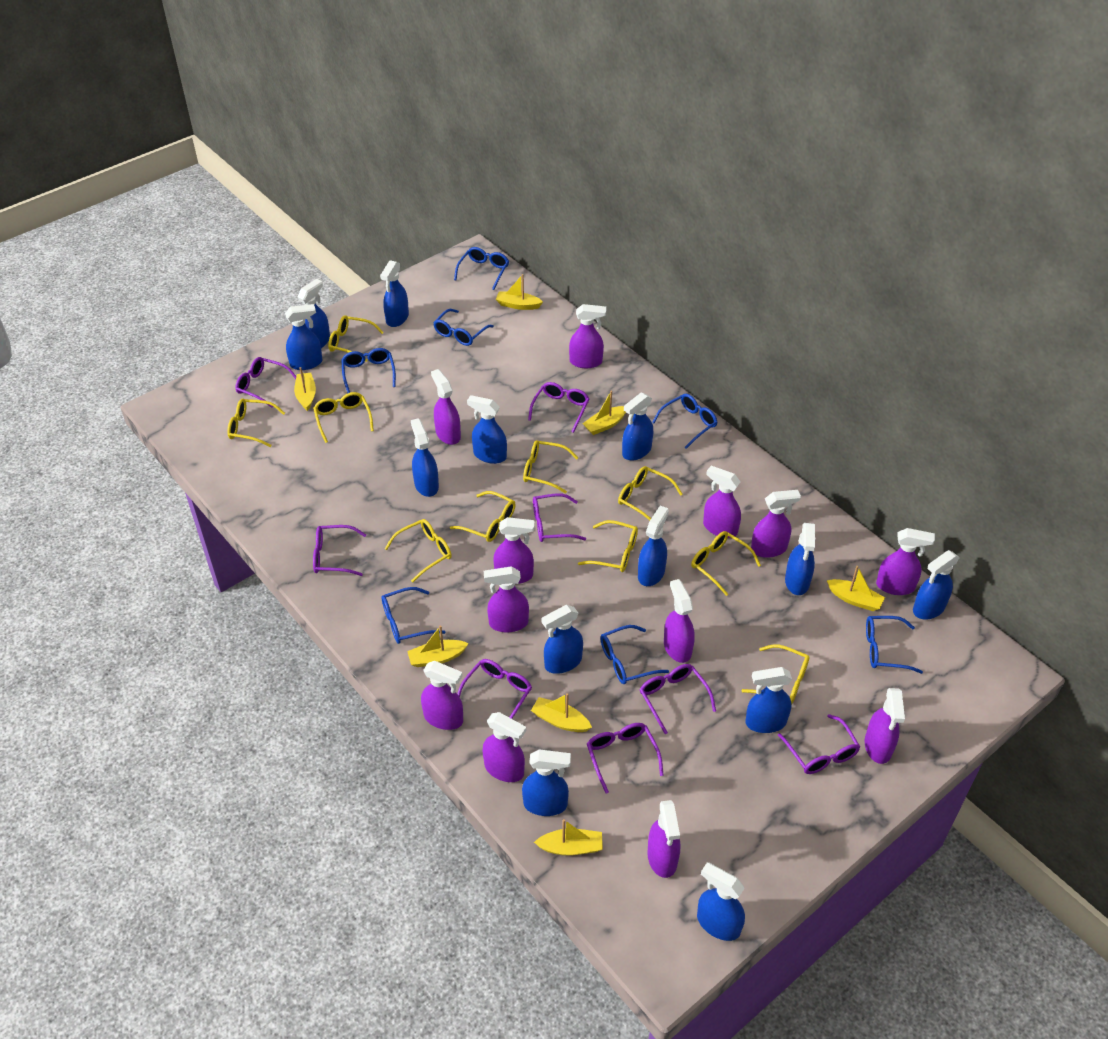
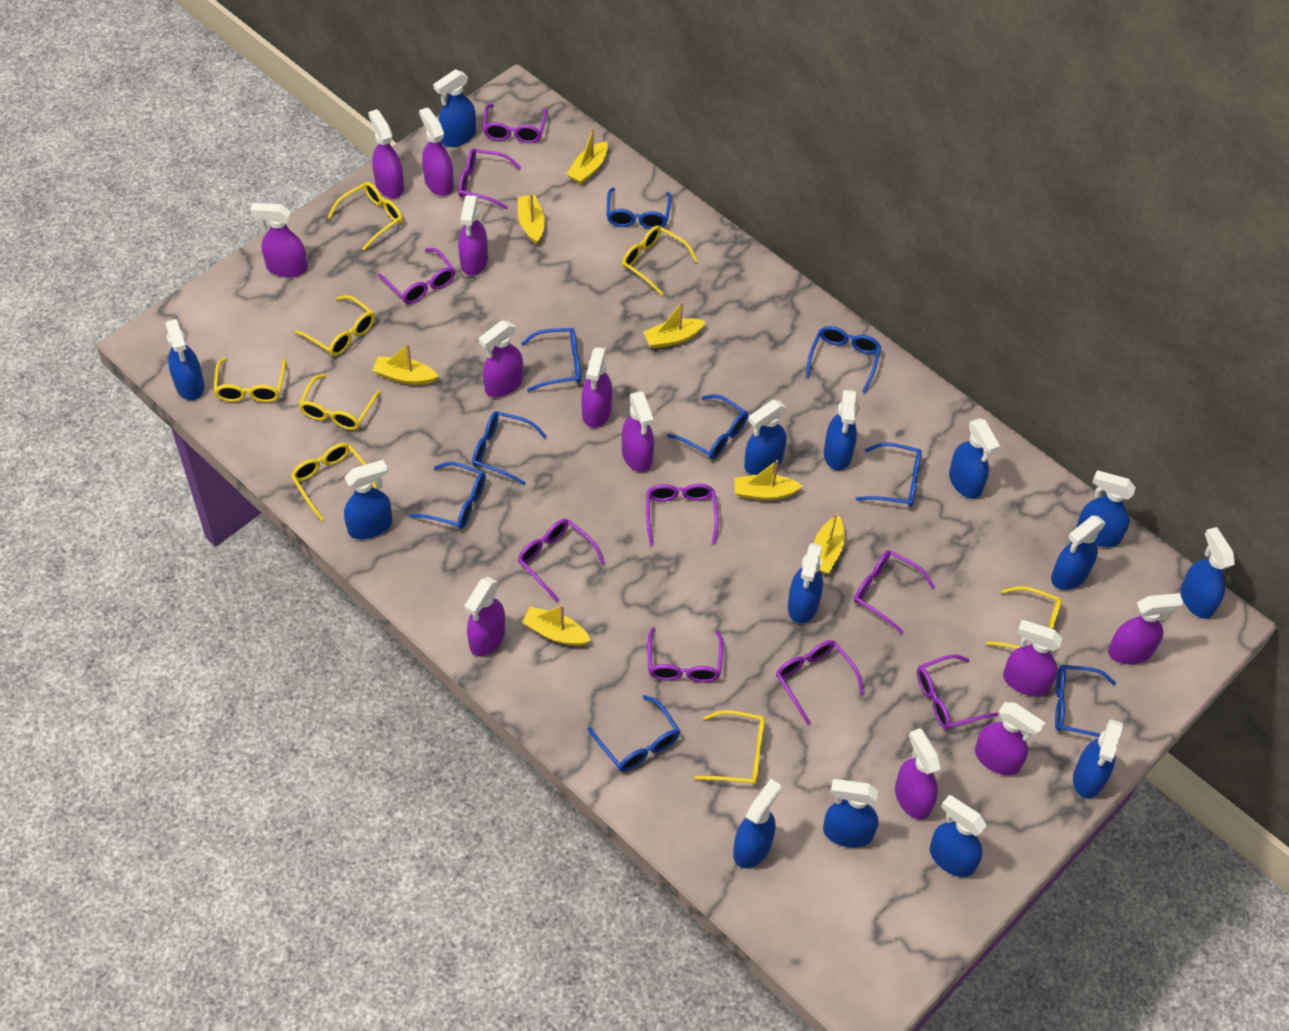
blue glasses: [341,348,396,393] [381,587,445,644] [433,309,494,346] [454,247,509,290] [600,625,669,684] [652,394,718,449] [866,616,923,674] = 7 -> [409,462,486,529] [472,411,547,485] [521,328,581,392] [588,695,680,772] [606,188,672,229] [667,394,748,459] [806,326,881,393] [856,442,922,507] [1055,665,1116,737] = 9
blue spray bottle: [285,304,322,370] [298,279,330,348] [380,260,409,327] [411,418,439,497] [467,395,507,464] [522,749,571,816] [541,605,583,674] [622,392,653,461] [638,506,669,586] [697,862,745,941] [745,667,792,733] [785,523,815,595] [913,550,960,619] = 13 -> [165,319,204,400] [344,460,392,539] [433,69,476,147] [733,779,781,868] [744,400,787,475] [788,543,823,624] [823,779,879,848] [824,390,857,471] [930,795,987,877] [949,419,1000,499] [1051,516,1106,590] [1073,719,1123,798] [1076,470,1136,547] [1180,527,1235,619] = 14
purple glasses: [235,357,296,408] [313,525,366,576] [457,659,532,719] [528,382,590,433] [533,493,586,542] [587,723,663,794] [640,664,716,734] [778,714,860,774] = 8 -> [377,248,455,304] [458,148,521,209] [483,104,547,143] [518,519,605,602] [646,483,719,545] [648,627,723,682] [776,640,865,725] [854,550,935,634] [917,655,998,730] = 9
yellow glasses: [227,399,285,447] [313,392,374,443] [328,315,384,362] [385,519,452,582] [450,491,516,542] [523,440,578,493] [578,520,638,572] [618,466,682,521] [691,531,761,596] [741,644,810,704] = 10 -> [213,358,286,402] [291,443,377,521] [295,295,375,356] [298,374,381,430] [327,182,403,251] [622,226,698,296] [694,710,765,785] [986,586,1061,649] = 8

